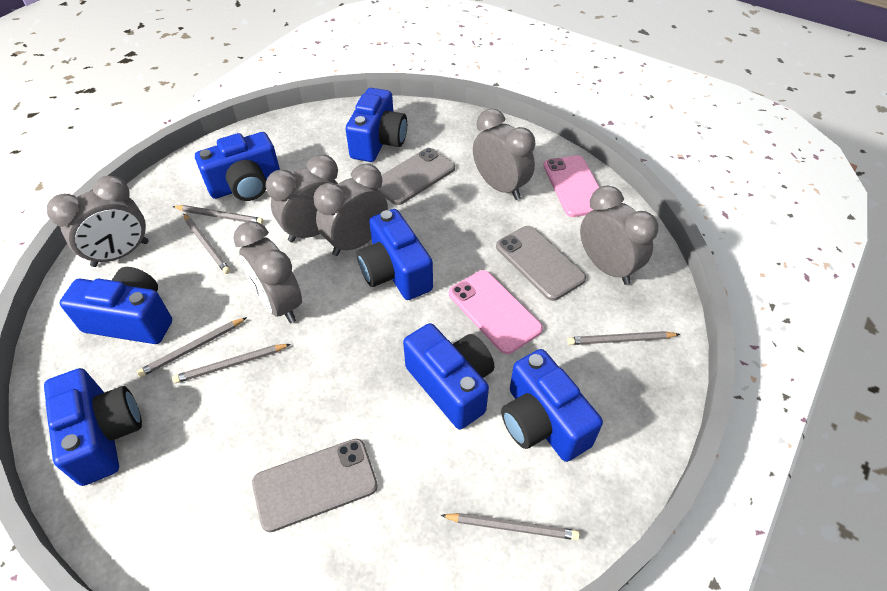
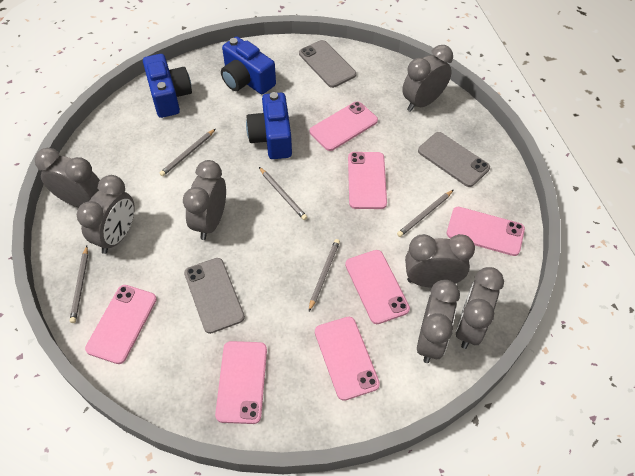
blue camera: [44,368,142,486] [59,267,172,344] [195,132,280,201] [346,88,407,162] [357,209,433,300] [403,323,494,429] [501,349,603,462] = 7 -> [143,54,192,118] [221,37,276,94] [246,92,292,159] = 3
grey clock: [47,176,149,267] [233,221,302,323] [266,154,338,243] [314,163,388,256] [473,108,536,200] [580,185,659,285] = 6 -> [35,148,100,207] [77,175,135,254] [183,160,226,240] [402,45,453,112] [405,234,475,288] [417,280,460,363] [455,267,504,349] = 7
grey pencil: [137,317,247,377] [172,205,264,224] [172,344,291,383] [183,213,230,274] [440,513,580,540] [567,331,680,345] = 6 -> [70,246,88,323] [159,129,215,176] [259,167,308,220] [309,239,340,311] [397,190,453,237] = 5
pink phone: [449,270,543,354] [543,155,599,217] = 2 -> [85,285,157,364] [215,341,267,424] [310,101,378,151] [315,317,380,401] [345,250,410,324] [348,152,387,209] [447,207,525,256] = 7

